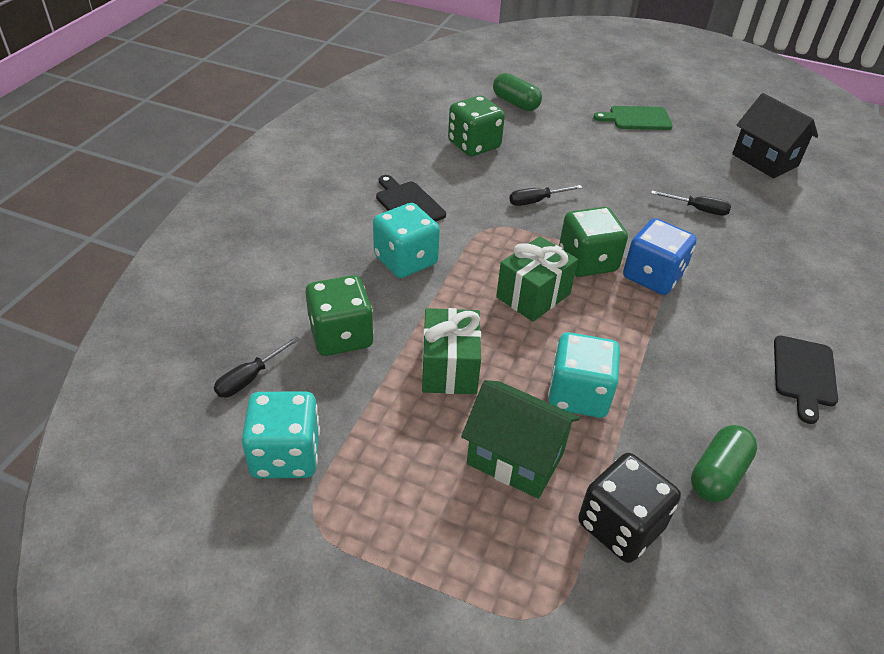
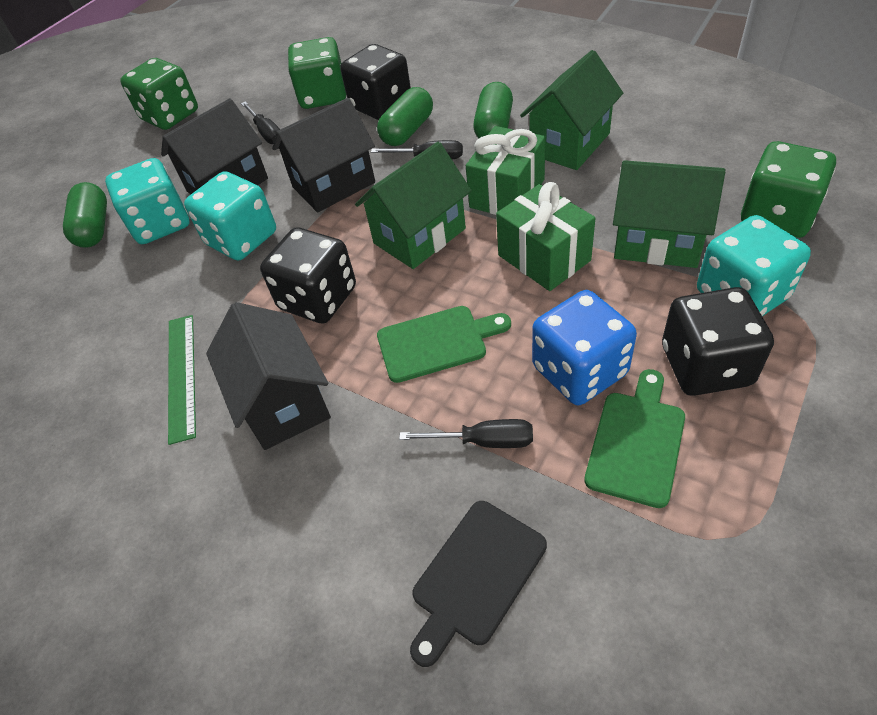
black cutting board: [376,175,446,222] [774,336,838,424] = 2 -> [410,501,547,667] = 1
black dice: [578,453,681,563] = 1 -> [260,228,356,324] [341,44,411,120] [662,287,774,396] = 3
black house: [732,93,818,178] = 1 -> [161,98,268,194] [206,302,331,450] [272,98,375,213] = 3
green capsule: [493,73,542,111] [691,425,757,502] = 2 -> [63,182,107,248] [377,87,433,146] [473,82,513,138] = 3
green cutting board: [594,106,673,130] = 1 -> [377,306,511,383] [584,369,685,508] = 2
green house: [461,380,580,499] = 1 -> [355,142,472,269] [520,50,623,170] [613,160,725,268] = 3
green ruler: none = 0 -> [168,315,196,445] = 1

